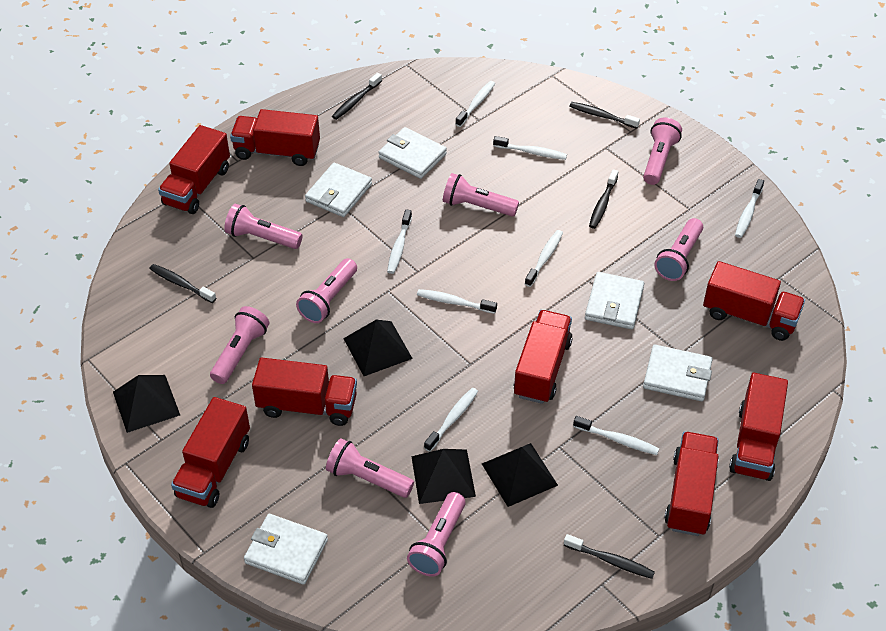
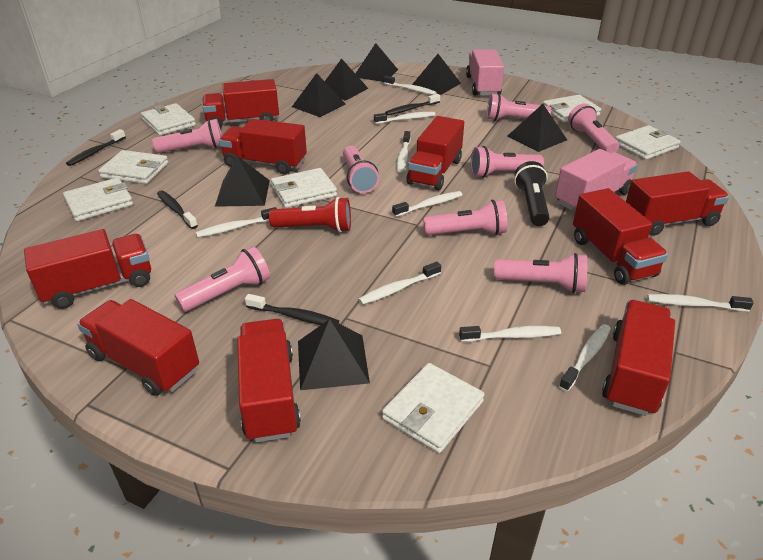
black flashlight: none = 0 -> [514,161,550,226] = 1
black pyramid: [113,375,180,433] [343,320,413,376] [411,449,476,504] [482,443,558,507] = 4 -> [215,156,270,207] [292,73,346,117] [298,319,370,390] [325,59,368,101] [355,43,398,82] [412,54,461,95] [508,104,567,152] = 7
black toothbrush: [150,264,216,303] [332,73,382,120] [564,534,655,579] [569,102,640,129] [589,169,618,229] = 5 -> [66,129,126,166] [157,190,198,229] [245,294,339,325] [385,94,440,115] = 4
pink truck: none = 0 -> [466,49,504,96] [555,149,638,212] = 2
red flashlight: none = 0 -> [269,197,351,232] = 1
red truck: [158,125,230,214] [171,397,250,508] [230,109,320,166] [252,358,357,426] [514,310,573,404] [664,432,719,536] [703,261,805,341] [729,373,788,481] = 8 -> [24,229,151,309] [77,299,199,396] [202,79,279,128] [219,119,307,174] [237,319,301,443] [407,116,464,191] [573,188,668,285] [602,300,675,416] [626,171,729,236] = 9
white toothbrush: [387,210,412,274] [417,289,497,314] [424,388,478,452] [455,81,495,127] [493,136,567,160] [525,230,563,287] [573,416,659,455] [735,179,764,238] = 8 -> [196,207,277,238] [358,262,441,305] [374,112,436,124] [383,76,437,95] [392,191,462,217] [397,131,410,172] [459,326,561,342] [559,324,611,392] [647,294,754,312] = 9
white wallet: [244,514,328,585] [305,163,372,217] [378,127,447,179] [585,272,644,329] [643,344,713,401] = 5 -> [63,178,133,221] [98,150,168,184] [141,103,196,136] [271,168,337,208] [382,363,485,453] [543,95,601,123] [615,125,681,160] = 7

